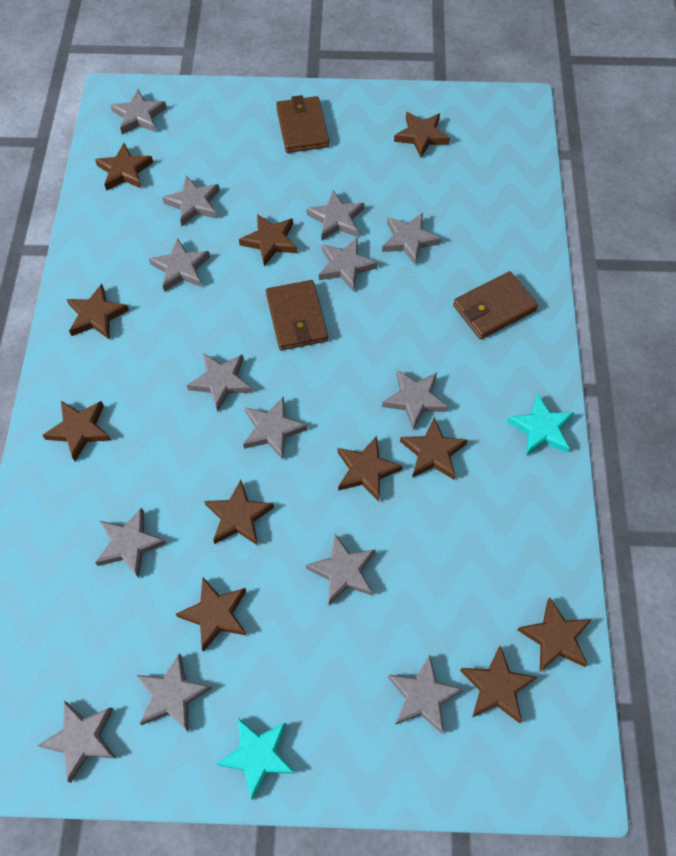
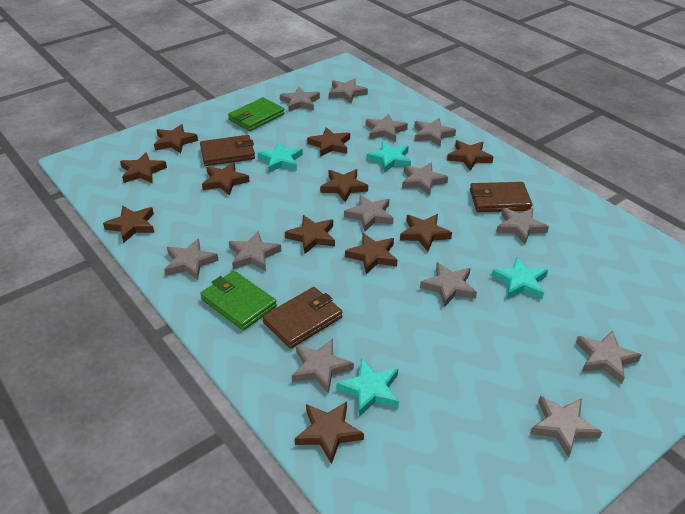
green wallet: none = 0 -> [200,271,277,330] [228,97,285,131] = 2
grey star: [37,701,116,783] [95,508,167,578] [111,90,167,135] [136,653,212,731] [149,238,210,292] [162,176,220,226] [187,353,252,412] [243,396,308,459] [306,534,375,605] [307,190,364,240] [319,237,378,292] [382,213,441,265] [382,370,448,430] [388,655,463,734] = 14 -> [164,238,219,280] [229,231,281,271] [280,87,320,112] [292,339,354,394] [329,78,368,103] [344,195,394,231] [366,114,408,142] [402,162,448,196] [414,118,456,146] [420,262,477,307] [496,208,549,244] [530,396,602,458] [576,330,641,384] = 13
turquoise star: [217,718,295,800] [507,394,574,456] = 2 -> [258,142,303,173] [337,359,399,417] [367,141,411,173] [492,257,548,299] = 4

